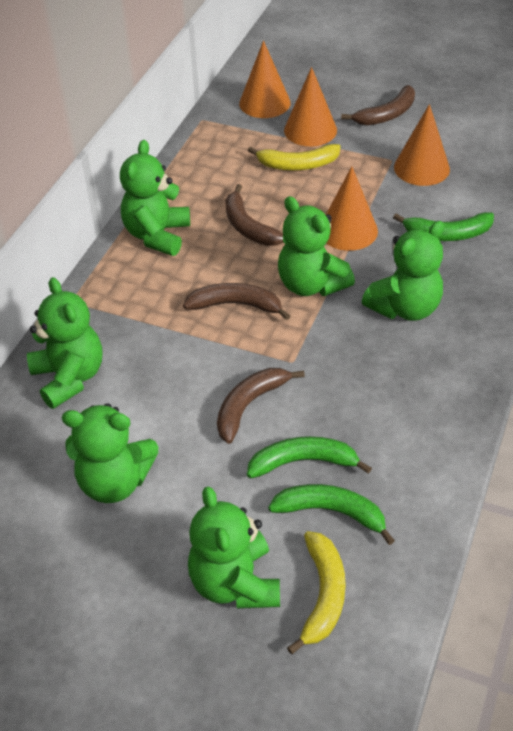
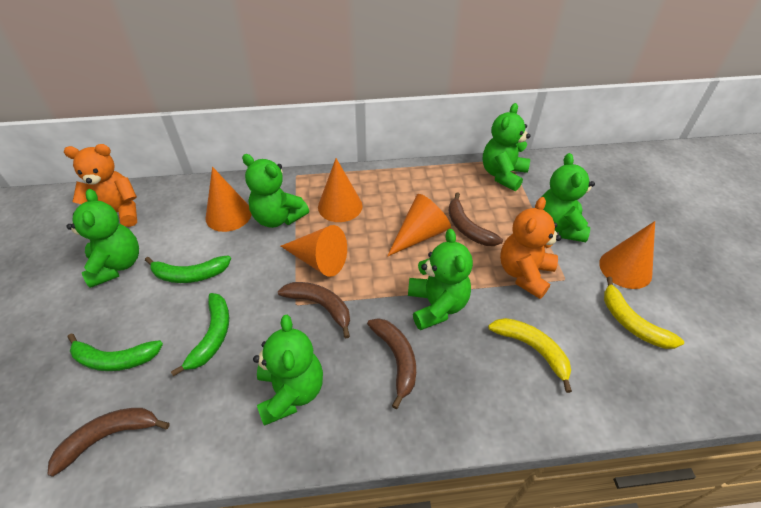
orange cone: [239,41,291,118] [284,67,337,146] [326,166,378,251] [394,104,450,186] = 4 -> [205,167,252,232] [281,225,347,277] [318,158,363,222] [387,194,451,257] [599,221,655,289] = 5
orange teddy bear: none = 0 -> [64,144,137,227] [500,197,561,299] = 2

